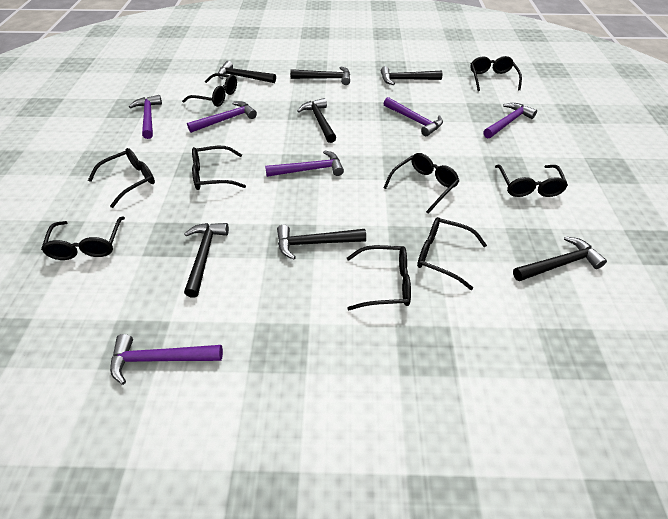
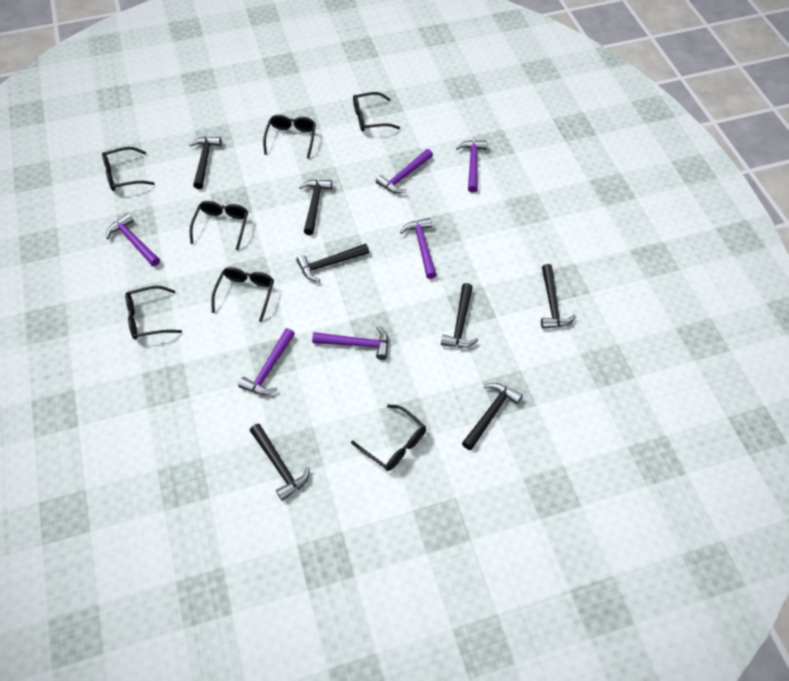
black glasses: [41,216,125,260] [88,148,155,208] [182,73,237,107] [192,146,246,190] [347,245,411,310] [383,153,459,214] [417,217,487,290] [470,56,522,91] [495,165,568,197] = 9 -> [102,147,155,191] [125,286,182,339] [190,201,248,250] [211,267,274,322] [263,115,316,159] [351,404,426,471] [353,92,400,132] = 7

